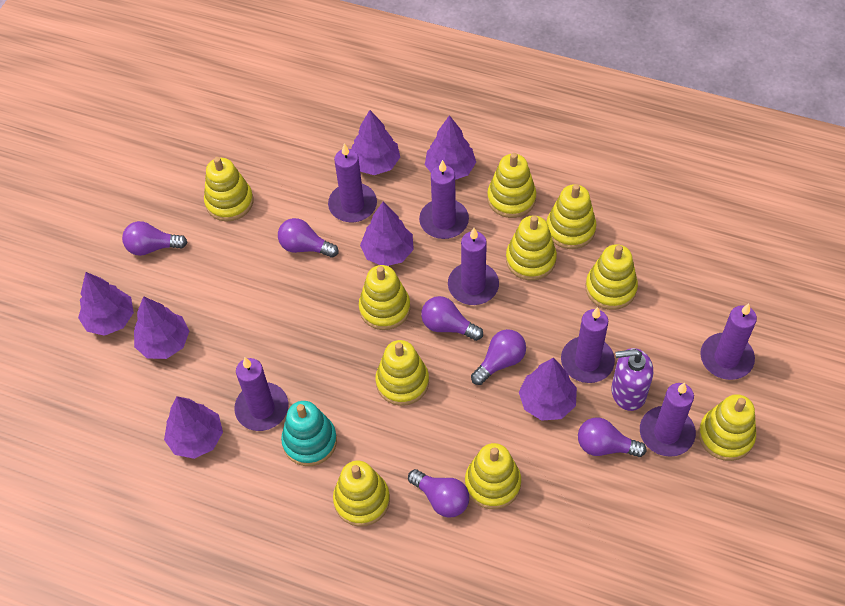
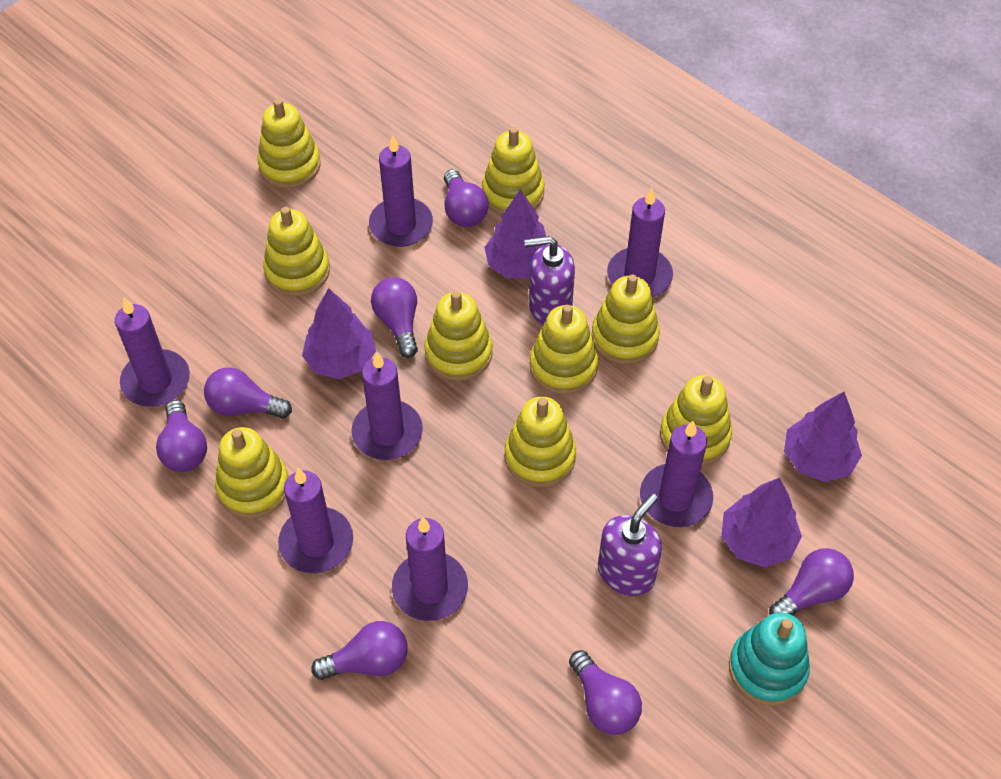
purple light bulb: [122,221,187,256] [278,218,338,258] [408,469,469,518] [421,296,483,341] [471,329,526,385] [578,417,646,457] = 6 -> [156,400,207,472] [204,367,292,419] [311,621,408,680] [371,277,418,358] [444,169,488,227] [569,650,642,735] [769,548,854,615] = 7
purple soap dispenser: [611,348,653,411] = 1 -> [524,236,575,325] [598,493,662,596] = 2
purple tree: [78,272,134,336] [134,296,189,359] [164,396,223,459] [351,110,400,175] [360,202,414,266] [425,115,476,180] [519,358,577,421] = 7 -> [302,288,376,379] [484,189,546,278] [721,478,802,568] [784,392,862,482] = 4
yellow stacking toy: [204,157,253,222] [333,461,390,527] [359,265,410,330] [376,340,429,406] [465,443,521,509] [487,153,536,218] [506,215,557,280] [546,184,596,249] [585,244,638,310] [698,394,756,461] = 10 -> [215,427,289,519] [258,99,321,188] [263,207,330,297] [424,291,493,381] [482,127,544,215] [505,397,576,487] [530,304,598,395] [592,274,660,365] [660,375,732,465] = 9

